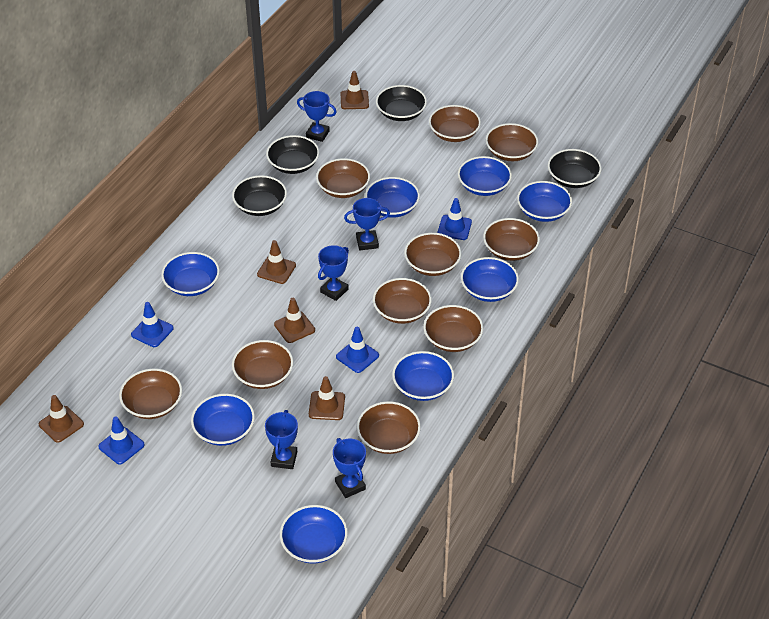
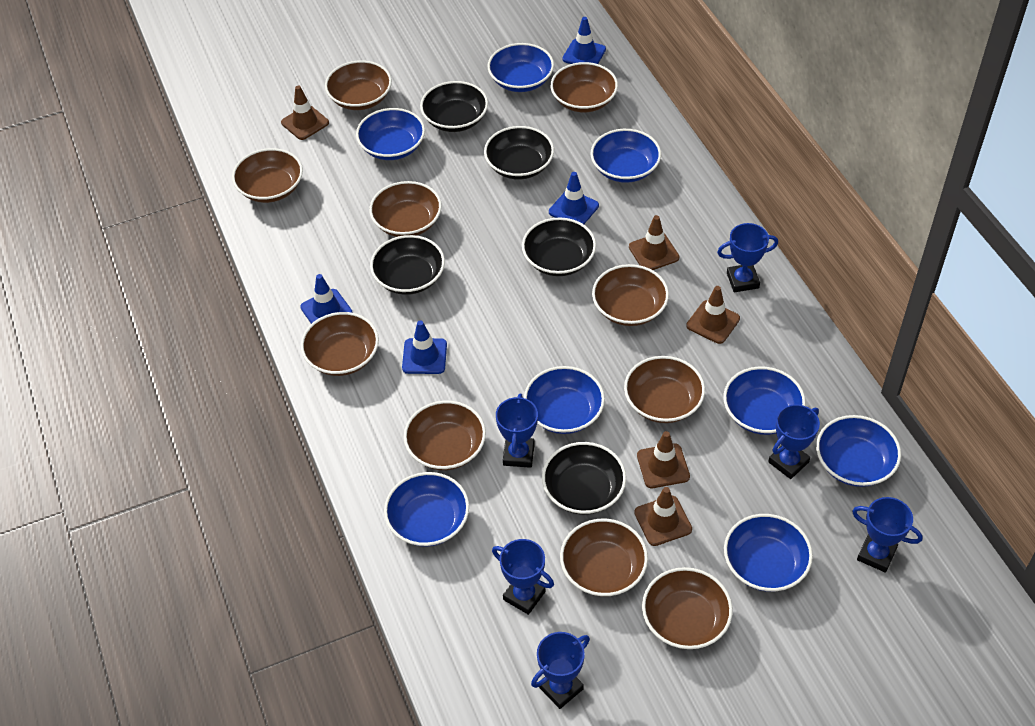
black bowl: [232,175,287,216] [266,135,319,174] [376,85,427,121] [548,149,602,188] = 4 -> [370,235,445,295] [420,81,488,132] [484,126,554,180] [522,217,596,276] [542,442,626,515] = 5
blue trophy: [265,410,298,469] [297,91,337,142] [318,245,349,301] [333,438,366,498] [344,198,390,250] = 5 -> [492,539,554,615] [496,394,538,468] [531,632,590,709] [717,223,778,292] [768,404,820,479] [852,497,923,573] = 6

